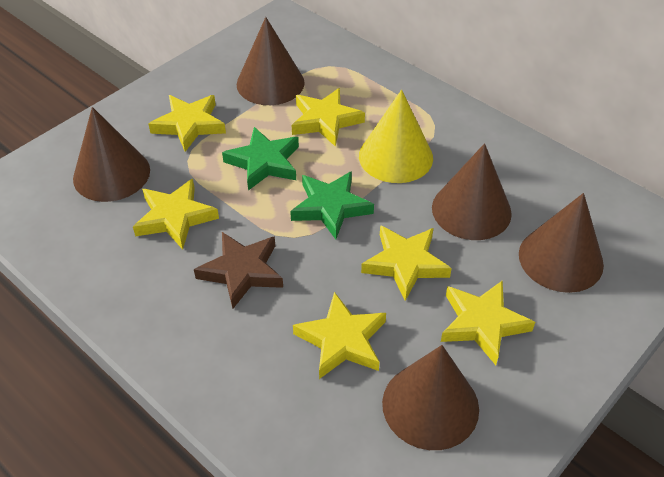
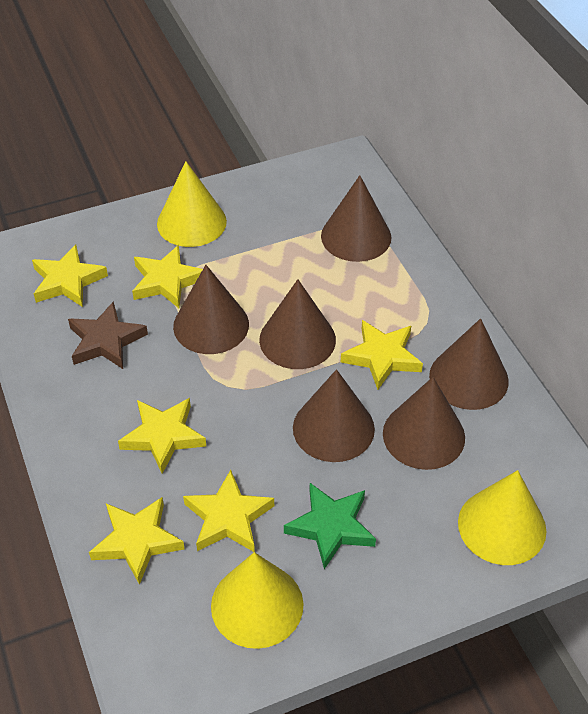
brown cone: [73,107,150,202] [236,17,305,105] [382,345,479,450] [432,143,512,240] [519,193,604,293] = 5 -> [173,265,249,354] [259,279,336,369] [293,369,375,462] [321,175,391,262] [383,377,465,470] [429,318,509,410] = 6
green star: [222,127,299,191] [290,171,374,239] = 2 -> [284,483,376,569] = 1
yellow cone: [359,90,433,183] = 1 -> [157,161,227,247] [211,552,303,649] [458,470,546,565] = 3

